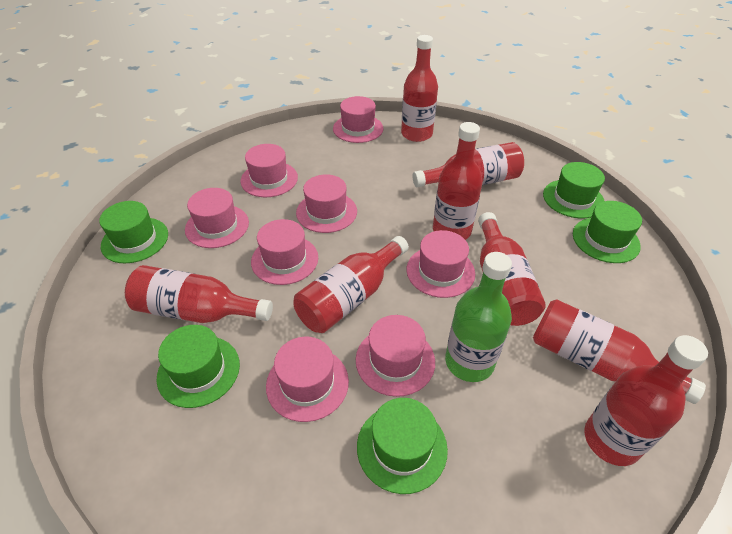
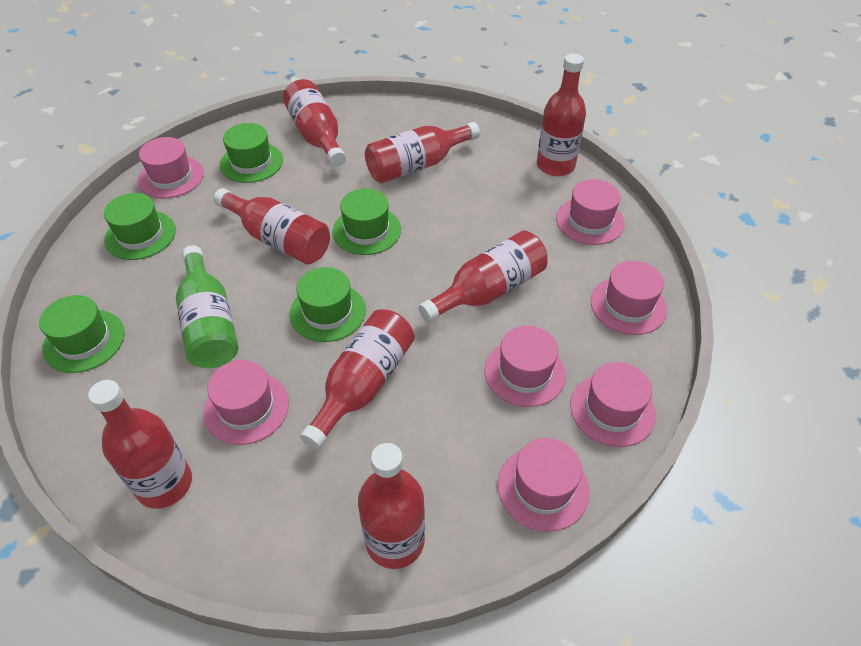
pink hat: [185,188,249,248] [240,144,298,197] [251,219,318,285] [266,337,349,422] [296,174,357,233] [333,96,383,143] [356,315,435,397] [407,230,475,298] = 8 -> [138,137,204,198] [204,360,289,445] [484,326,566,407] [498,438,590,532] [556,179,625,245] [570,362,656,447] [591,261,667,335] = 7

